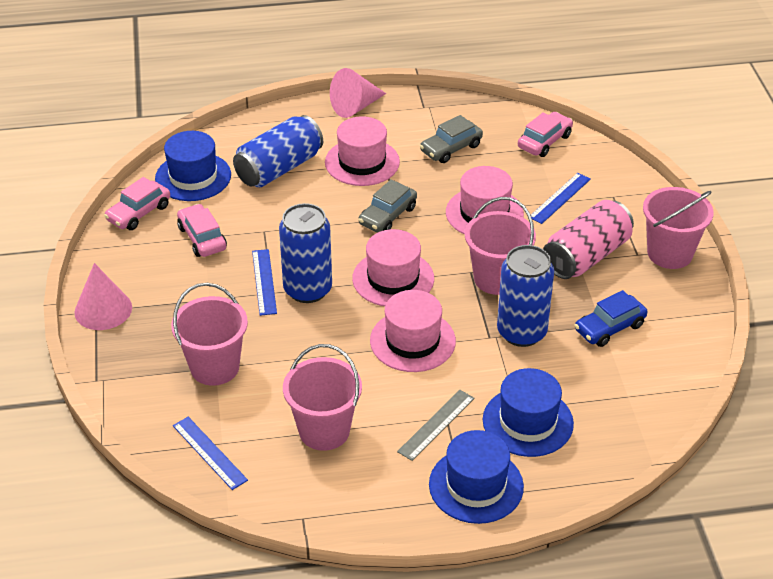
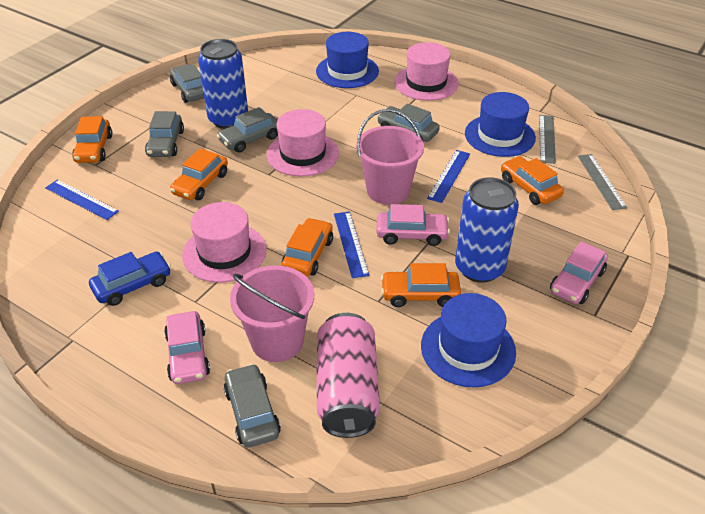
blue can: [233,115,323,187] [279,203,332,303] [497,245,554,347] = 3 -> [198,39,248,129] [455,177,519,283] = 2
grey car: [358,179,417,232] [420,115,483,163] = 2 -> [145,111,184,157] [170,64,204,103] [217,107,278,153] [224,363,281,448] [377,103,440,142] = 5
grey ruler: [397,390,475,461] = 1 -> [539,115,556,164] [578,154,627,210] = 2
orange car: none = 0 -> [72,116,112,163] [170,148,228,200] [282,218,333,277] [381,263,461,307] [501,156,564,205] = 5
pink bucket: [171,283,248,386] [283,344,362,451] [465,197,536,295] [643,187,714,269] = 4 -> [230,265,314,362] [356,109,424,205] = 2
pink cone: [74,263,132,330] [330,68,386,118] = 2 -> none = 0
pink hat: [325,116,400,186] [352,229,434,306] [370,290,456,372] [446,166,524,235] = 4 -> [182,202,267,283] [267,109,339,177] [394,42,459,101] = 3

